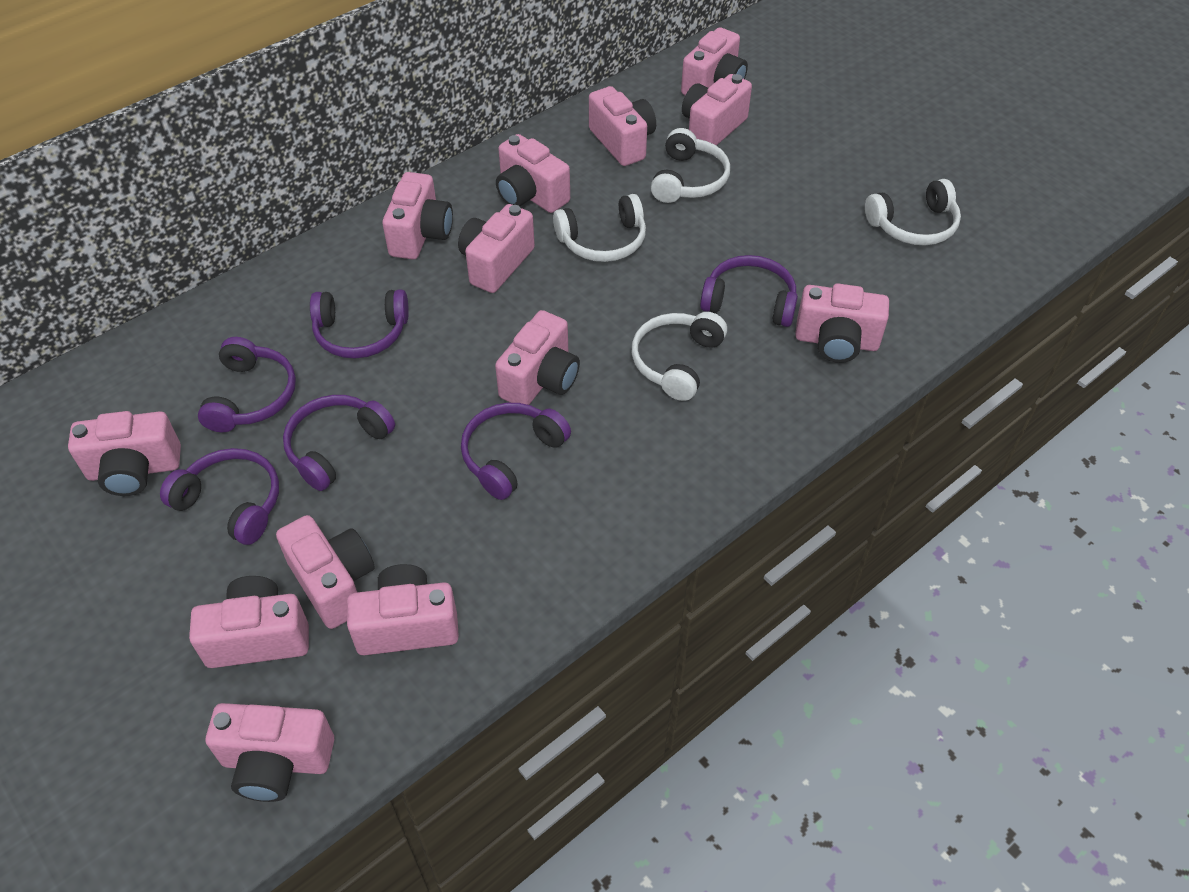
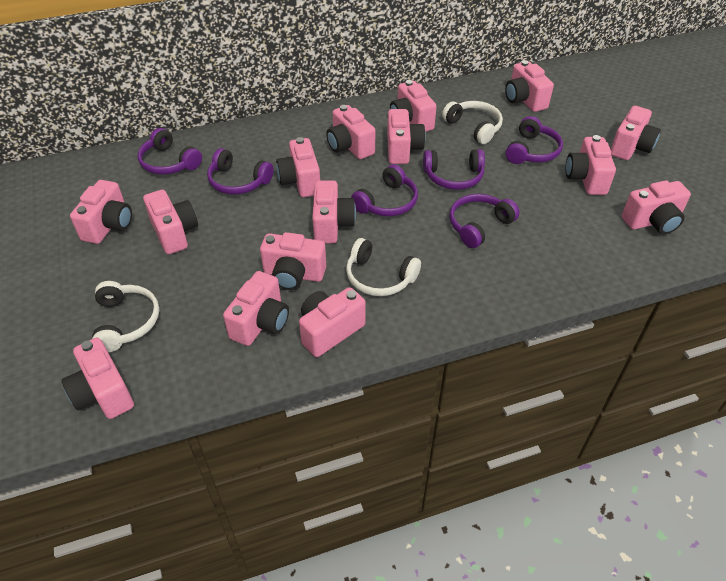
pink camera: [68,411,181,496] [189,576,309,668] [206,703,334,802] [276,515,375,629] [347,564,459,655] [382,172,453,259] [458,204,535,293] [495,310,580,405] [496,134,570,213] [589,86,656,166] [681,27,748,95] [682,74,752,146] [795,283,889,363] = 13 -> [61,338,134,419] [70,180,132,244] [143,190,198,254] [223,271,289,346] [260,232,326,290] [276,137,320,197] [299,287,366,357] [312,180,356,243] [326,105,376,159] [387,109,426,164] [390,80,437,132] [505,60,554,112] [566,135,616,195] [611,106,661,160] [622,180,691,234] = 15
white headphones: [553,194,646,262] [632,312,727,401] [651,128,730,203] [865,179,961,245] = 4 -> [92,281,159,352] [346,238,421,296] [442,101,503,144] = 3

